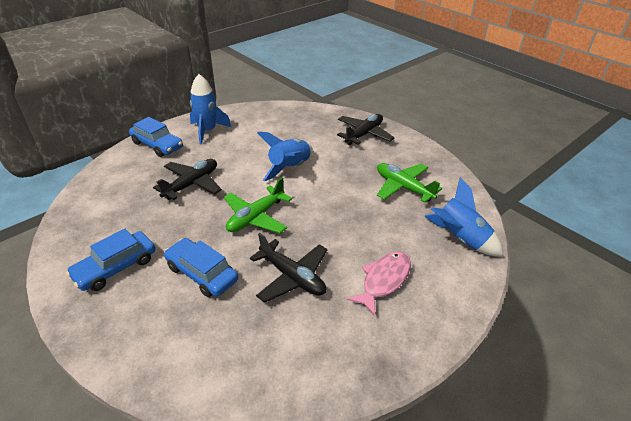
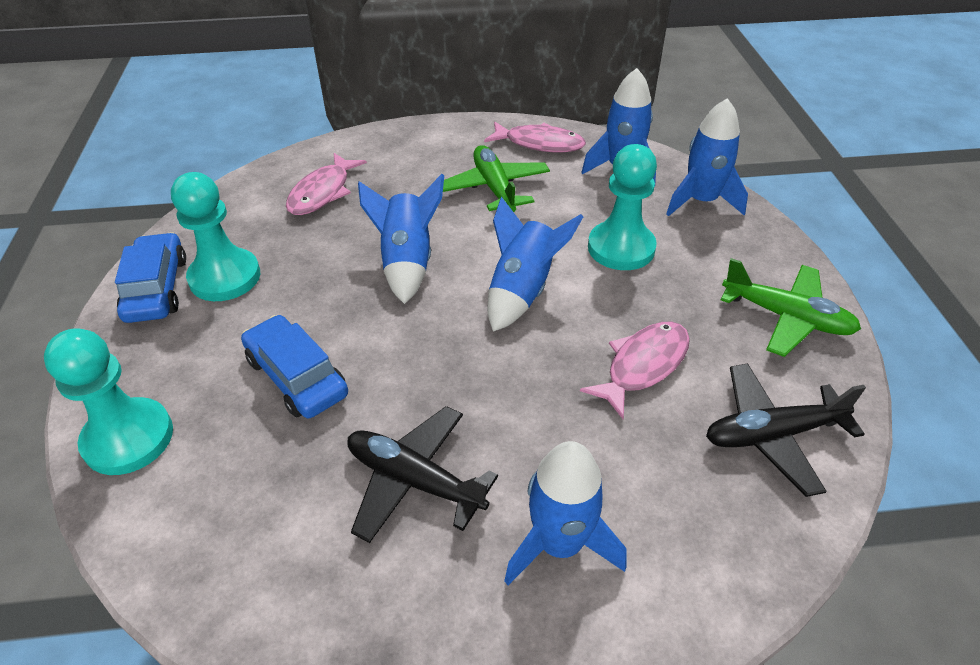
black plane: [153,159,221,200] [250,233,328,303] [337,114,395,146] = 3 -> [347,406,498,543] [706,363,866,497] = 2
blue car: [66,229,155,291] [129,117,183,157] [164,238,238,297] = 3 -> [115,232,186,323] [241,315,348,418] = 2
blue rocket: [190,74,231,145] [257,132,313,181] [424,177,503,256] = 3 -> [358,174,444,304] [487,197,584,332] [504,441,627,585] [581,68,656,187] [666,98,748,216] = 5
pink fish: [346,252,411,316] = 1 -> [286,153,367,215] [484,122,586,152] [580,322,690,419] = 3
turquoise pawn: none = 0 -> [44,328,173,475] [171,172,260,301] [588,144,657,270] = 3

